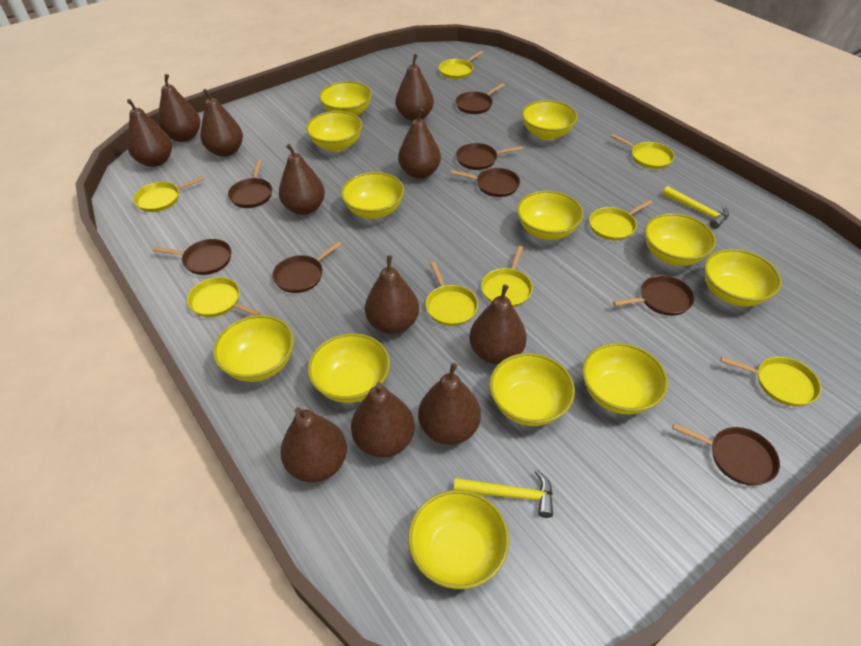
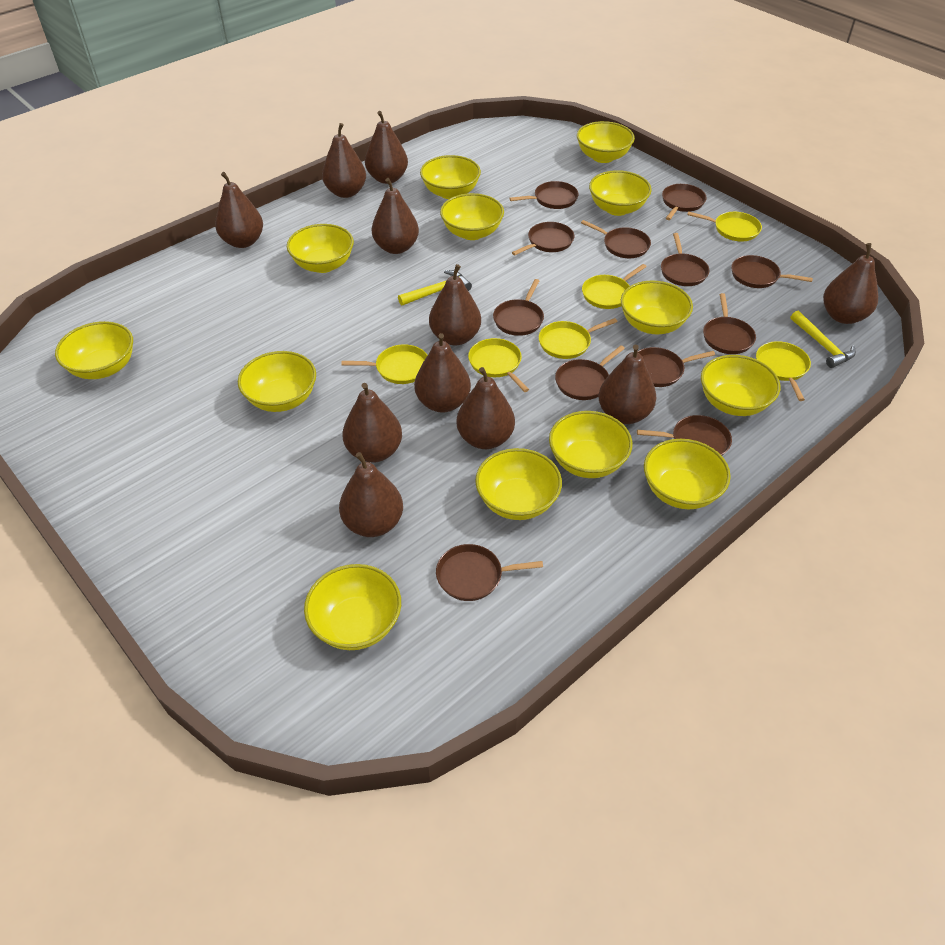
brown pan: [153,239,232,275] [228,159,272,208] [272,241,342,293] [450,168,520,197] [455,83,505,114] [456,143,523,170] [613,275,695,316] [672,423,780,486] = 8 -> [436,544,543,601] [493,279,544,336] [509,181,579,209] [512,222,574,255] [555,345,625,400] [581,220,651,258] [637,347,715,387] [637,415,732,456] [661,233,710,286] [662,184,707,220] [703,293,756,354] [731,255,813,288] = 12
yellow bowl: [213,315,294,382] [306,111,363,152] [308,333,390,403] [319,81,372,116] [341,172,404,219] [408,490,509,589] [489,353,575,426] [517,190,583,240] [522,100,578,140] [582,343,668,415] [645,213,716,266] [704,249,782,306] = 12 -> [55,321,133,379] [238,351,316,412] [287,224,354,273] [304,564,401,650] [420,155,481,199] [440,193,504,240] [475,448,562,520] [549,411,633,478] [577,121,635,163] [589,170,652,216] [621,281,693,334] [644,439,731,509] [701,355,780,416] = 13
yellow pan: [133,176,205,212] [187,277,261,317] [426,262,478,326] [439,51,483,79] [481,246,533,307] [589,200,652,241] [611,134,675,169] [720,357,821,406] = 8 -> [342,344,428,384] [468,338,529,392] [539,318,618,359] [582,264,647,309] [687,211,762,241] [756,341,811,401] = 6

